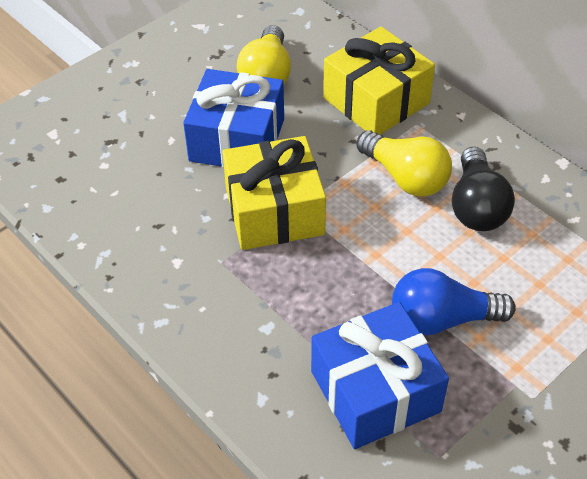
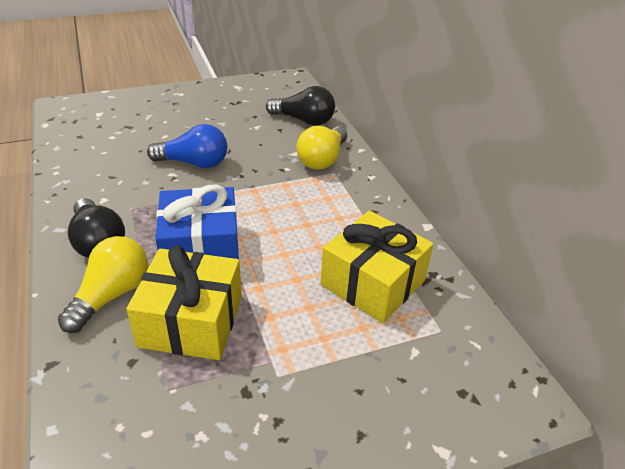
black light bulb: [452,147,515,231] = 1 -> [68,198,125,258] [266,86,335,126] = 2
blue gift: [183,69,284,168] [311,302,449,449] = 2 -> [155,185,239,259] = 1

